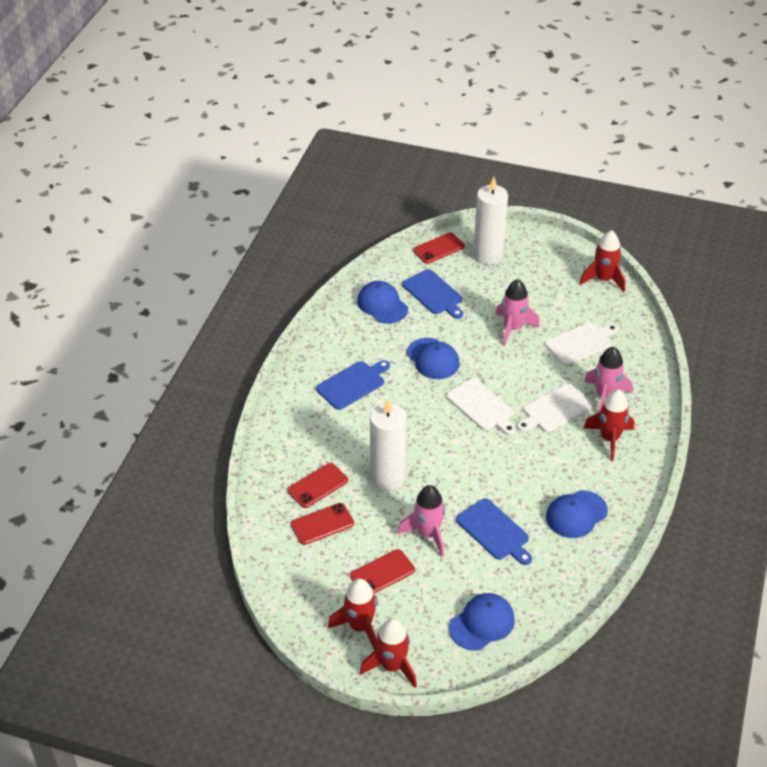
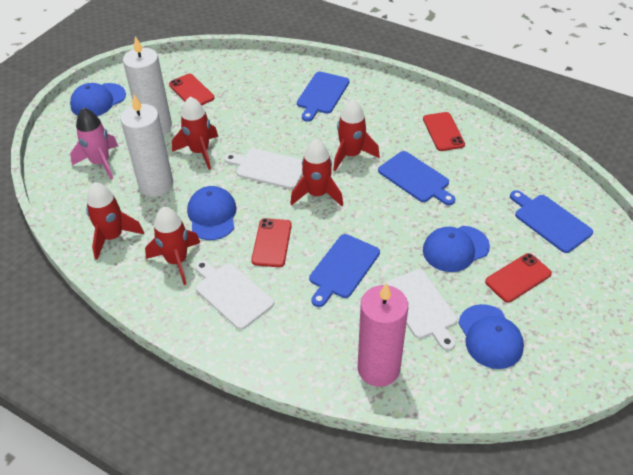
blue cutting board: [316,360,390,410] [402,269,463,319] [456,498,532,565] = 3 -> [297,72,349,122] [309,234,380,307] [378,151,455,205] [510,190,593,253] = 4
pink candle: none = 0 -> [357,283,408,387] = 1
pink rocket: [398,485,445,557] [496,279,540,346] [584,347,633,413] = 3 -> [70,108,118,180] = 1
red rocket: [328,578,378,650] [360,618,417,688] [580,230,625,292] [583,389,634,461] = 4 -> [86,182,144,260] [145,207,200,285] [172,97,218,170] [290,139,343,206] [333,100,380,171] = 5

